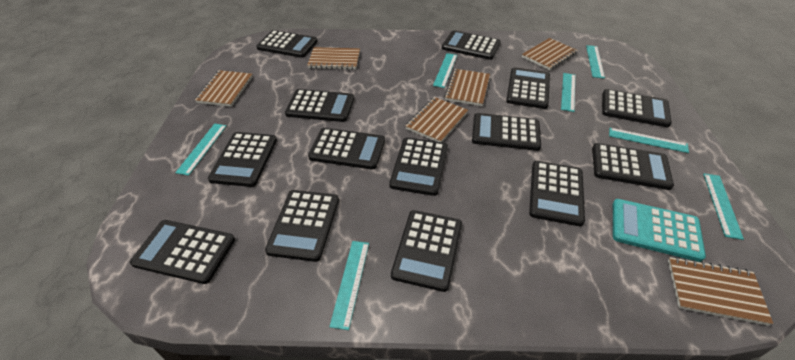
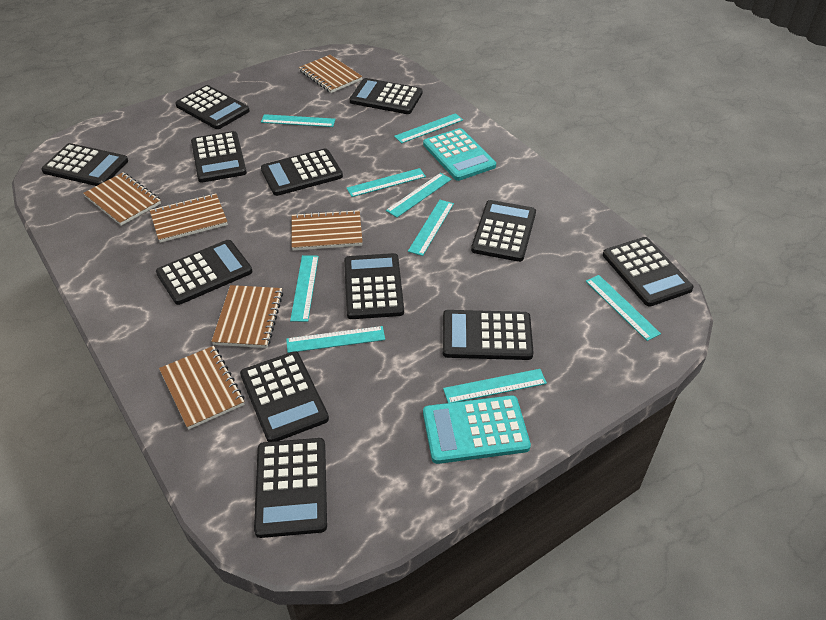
black calculator: [130,220,235,284] [208,132,277,187] [256,30,318,58] [265,190,339,262] [285,89,354,122] [308,128,385,170] [389,137,448,196] [391,210,462,292] [442,30,501,60] [472,113,541,151] [506,67,550,109] [529,161,585,226] [592,143,674,190] [602,89,672,127] = 14 -> [41,143,128,186] [156,240,252,305] [175,85,250,129] [191,131,247,183] [240,351,329,442] [254,438,327,538] [261,149,343,196] [344,253,404,319] [350,78,423,114] [443,310,534,360] [471,200,536,262] [603,237,694,307] = 12
turquoise calculator: [613,199,706,262] = 1 -> [423,128,496,181] [423,395,531,464] = 2
turquoise ruler: [175,124,227,176] [330,241,369,330] [433,53,457,88] [561,73,575,112] [586,45,605,79] [609,128,689,153] [703,173,744,240] = 7 -> [261,114,335,127] [286,326,385,353] [290,255,319,322] [346,168,426,197] [386,173,452,218] [394,113,463,143] [408,200,454,256] [443,369,547,403] [586,275,661,341] = 9

